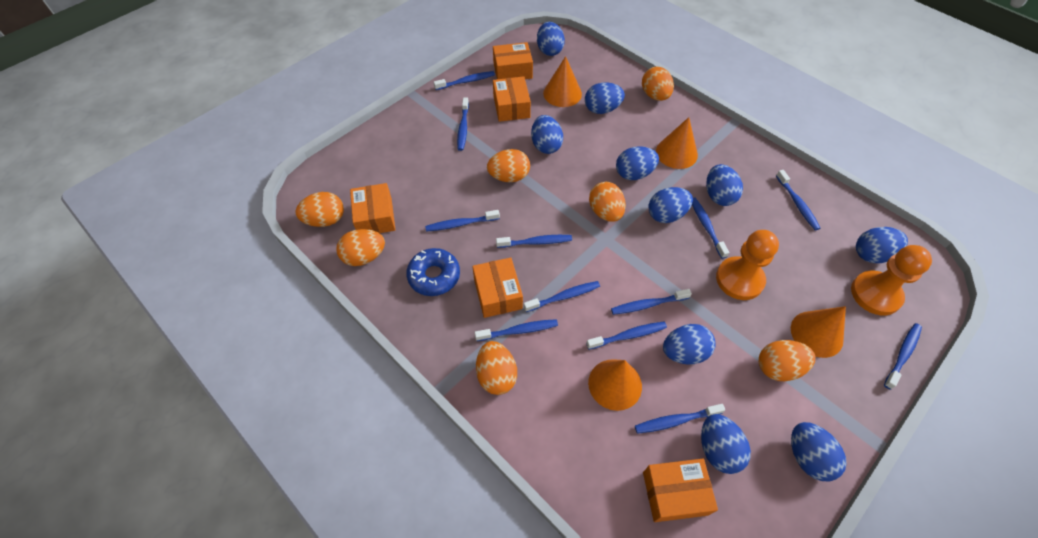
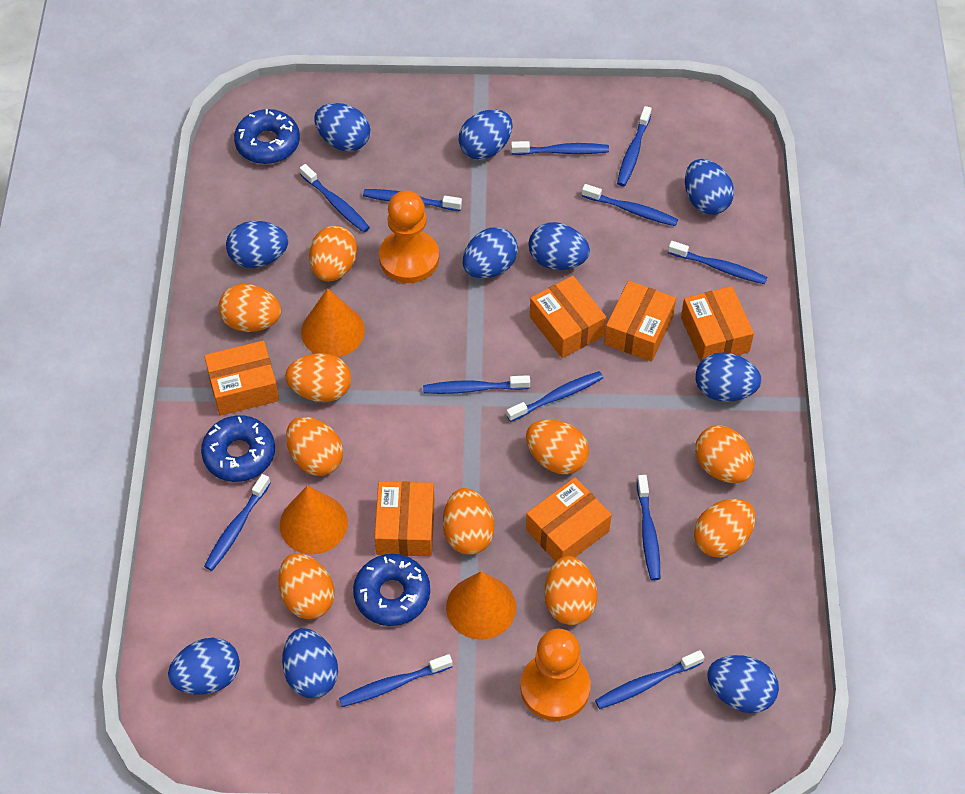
blue donut: [406,248,460,296] = 1 -> [201,415,275,482] [234,109,300,164] [353,554,430,626] = 3
orange box: [350,183,395,233] [472,257,523,318] [493,42,533,79] [493,76,531,122] [643,459,718,522] = 5 -> [204,340,279,416] [375,481,435,556] [526,477,612,561] [530,276,606,358] [604,281,676,362] [681,286,754,362] = 6
orange cone: [543,56,582,107] [588,359,642,411] [656,117,698,169] [791,306,846,358] = 4 -> [280,486,348,554] [301,288,365,357] [446,571,516,640] = 3
orange egg: [295,192,344,227] [336,229,385,266] [476,341,517,395] [487,149,530,182] [589,182,626,222] [642,67,674,101] [759,340,816,381] = 7 -> [218,284,282,332] [278,553,335,619] [285,353,351,402] [286,417,343,476] [309,226,357,282] [443,488,495,555] [526,420,589,474] [544,556,597,625] [694,499,756,558] [695,425,754,483] = 10

